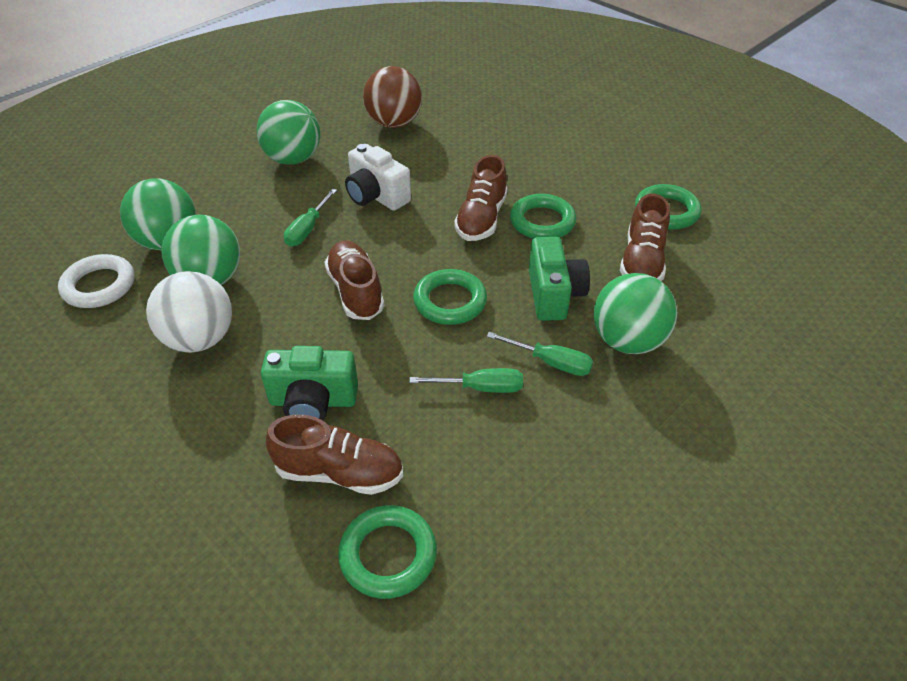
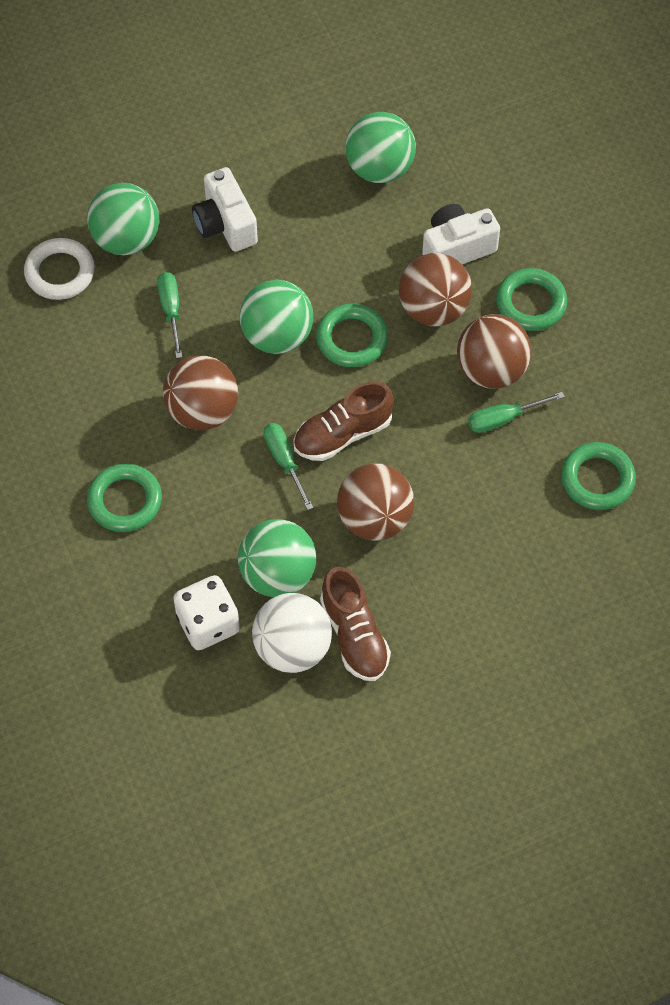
brown ball: [363,66,422,128] = 1 -> [163,355,238,430] [337,464,414,541] [399,253,472,326] [457,314,532,389] = 4
brown shoe: [266,414,403,495] [325,240,385,320] [454,155,508,241] [620,194,670,281] = 4 -> [294,381,394,461] [320,567,391,681] = 2
green camera: [261,346,358,420] [529,237,590,321] = 2 -> none = 0
white camera: [345,144,411,211] = 1 -> [192,167,258,251] [422,204,500,264] = 2
white dice: none = 0 -> [173,575,240,650] = 1

